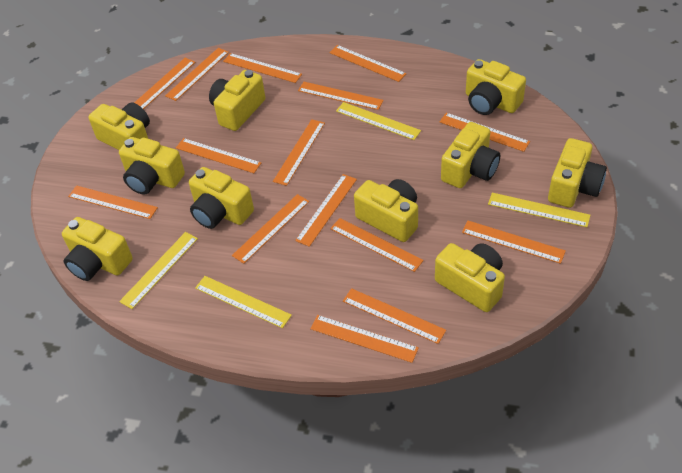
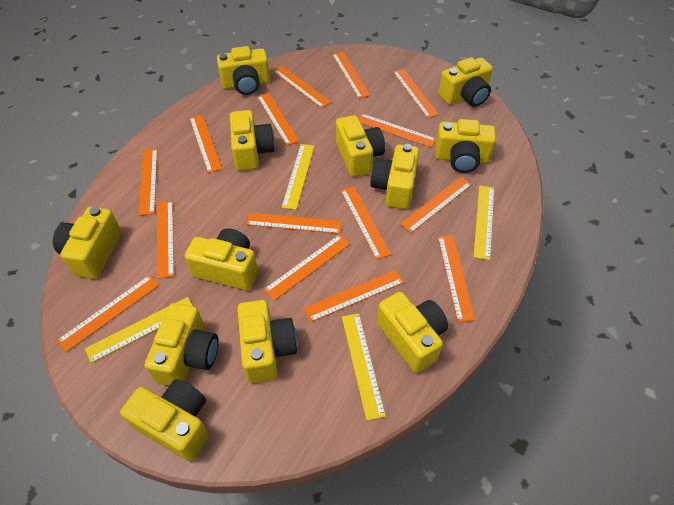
yellow camera: [62,217,133,281] [88,103,150,150] [119,137,185,195] [189,167,254,229] [209,70,266,131] [354,179,418,242] [435,243,505,312] [441,122,500,188] [466,59,526,115] [548,138,607,208] = 10 -> [53,207,122,279] [120,379,209,461] [145,303,219,386] [184,228,258,290] [217,46,270,95] [230,110,275,171] [237,300,297,383] [336,115,385,177] [370,144,419,209] [377,292,448,373] [435,119,496,173] [438,57,493,107] = 12

